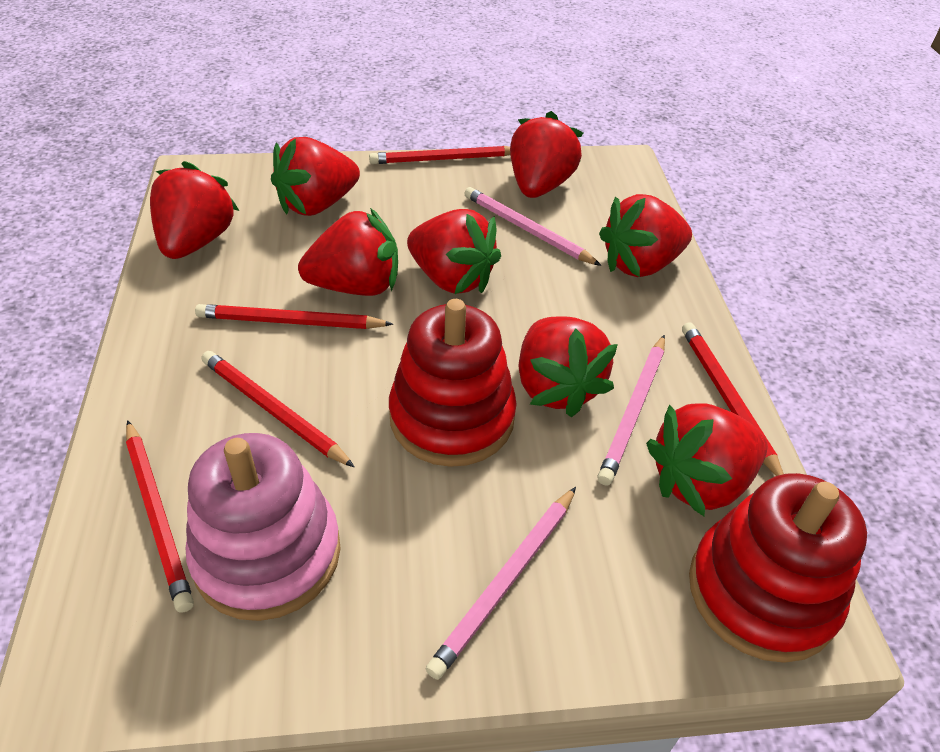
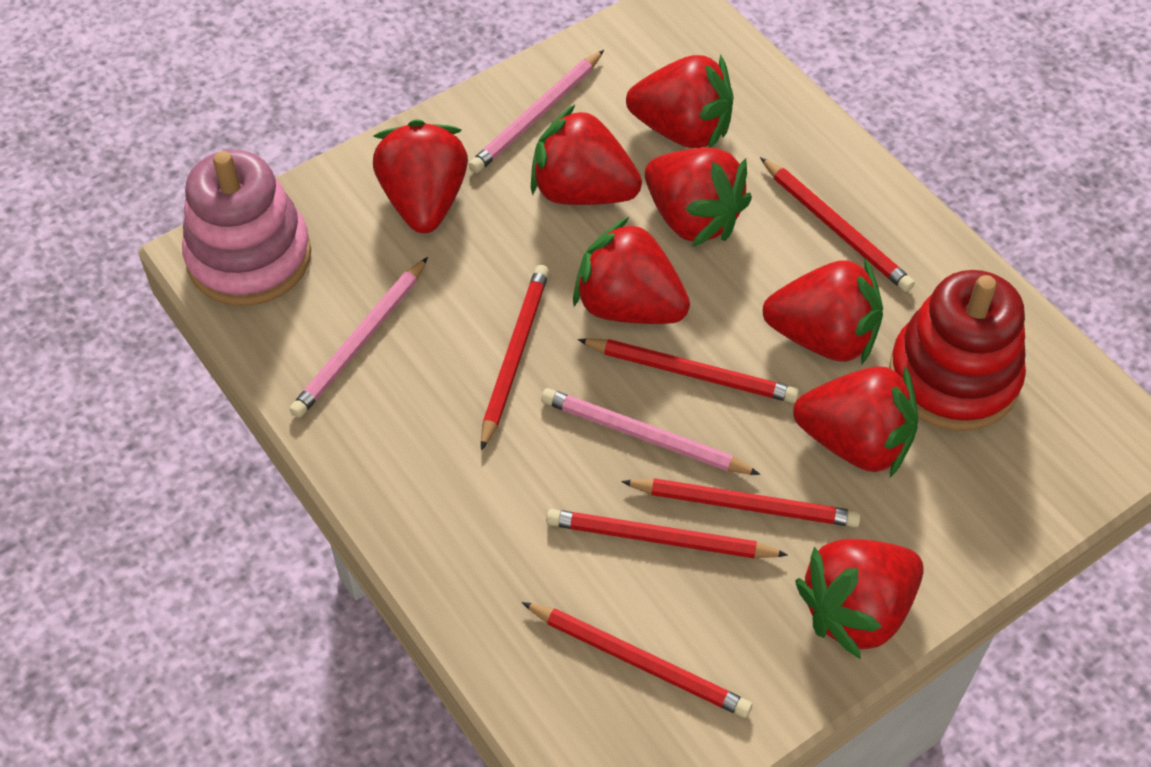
red pencil: [126,420,194,613] [195,304,393,329] [202,351,355,467] [369,146,510,164] [682,322,784,476] = 5 -> [481,265,549,451] [522,602,752,718] [546,509,788,558] [578,338,799,403] [621,478,861,527] [760,157,915,292] = 6
red stacking toy: [389,299,517,467] [689,473,867,663] = 2 -> [889,270,1026,431] = 1

